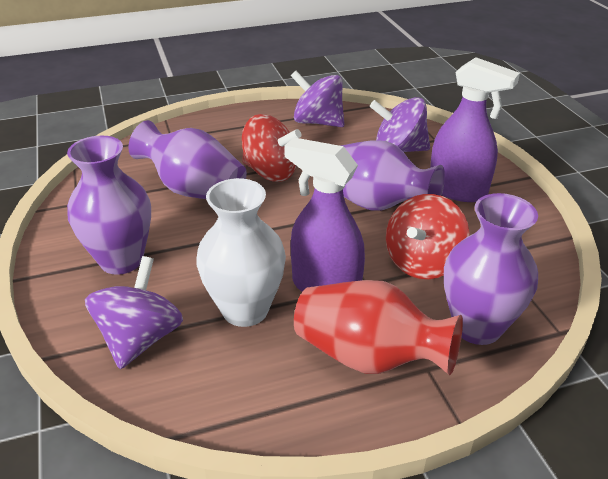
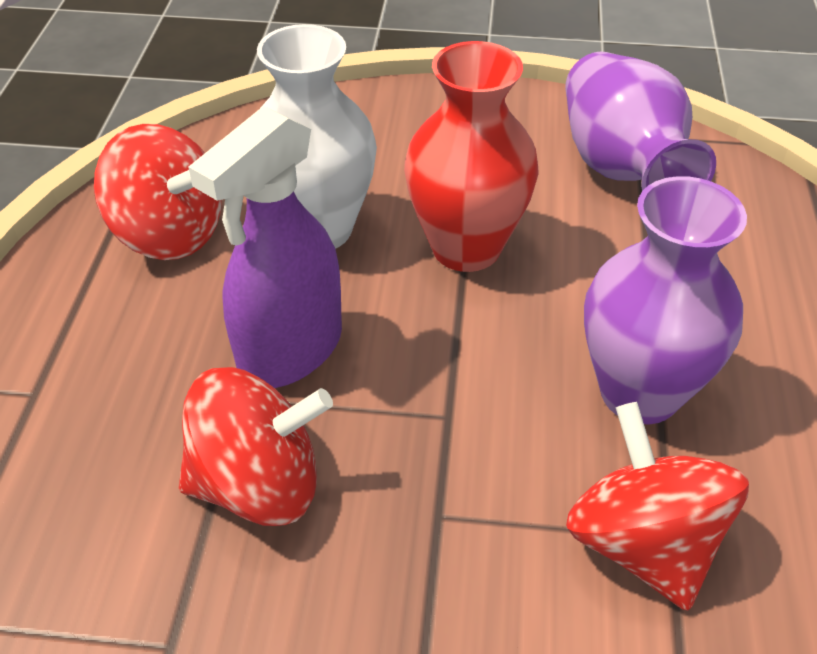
purple spinning top: [85,256,183,369] [291,71,344,127] [370,97,430,152] = 3 -> none = 0
purple spray bottle: [284,138,365,292] [430,57,520,202] = 2 -> [188,106,342,388] = 1
purple vase: [67,136,151,275] [128,120,247,199] [341,140,445,211] [444,193,538,345] = 4 -> [565,52,716,191] [584,176,747,424] = 2
red spinning top: [242,114,301,182] [386,194,470,279] = 2 -> [94,124,222,260] [179,367,333,526] [566,402,749,611] = 3

